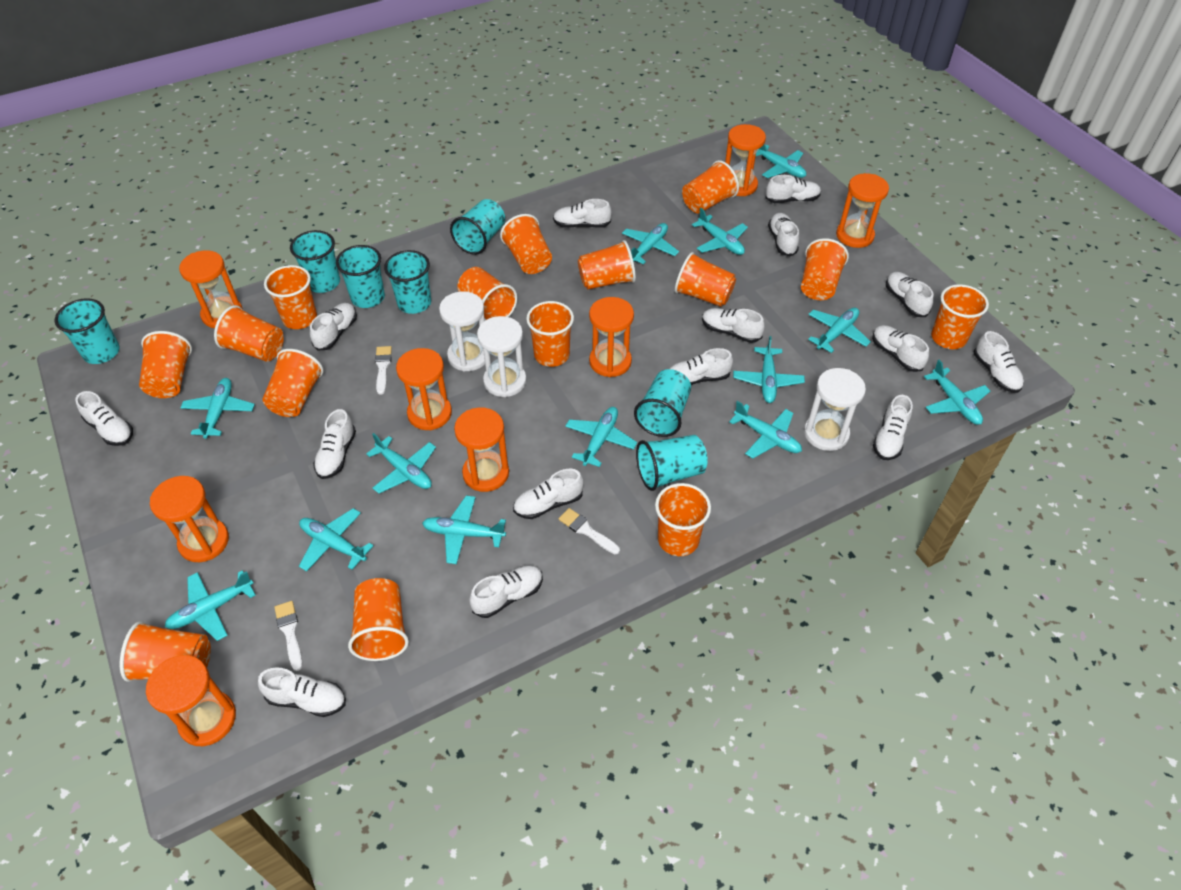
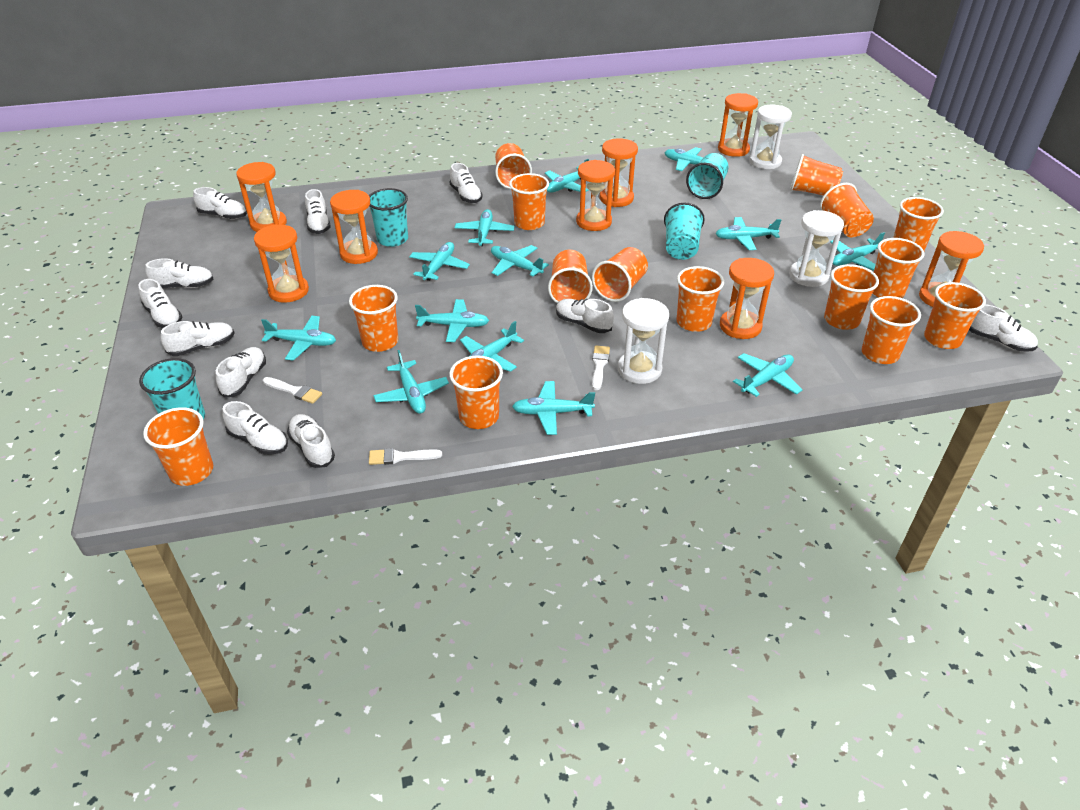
turquoise cup: [54,298,120,364] [290,230,340,293] [336,245,385,308] [384,250,431,314] [450,199,505,255] [634,369,691,437] [636,435,708,491] = 7 -> [139,358,205,420] [369,188,408,247] [664,203,705,260] [686,153,728,199] = 4
white shoe: [75,391,133,446] [258,667,346,717] [310,303,357,351] [313,409,356,479] [469,566,543,618] [513,469,584,519] [553,199,612,228] [669,348,733,385] [702,308,765,343] [765,175,821,203] [768,213,799,256] [872,325,929,372] [873,395,913,460] [886,272,934,317] [974,331,1024,393] = 15 -> [139,279,182,328] [145,258,214,288] [161,321,235,356] [193,187,247,219] [216,347,266,398] [222,401,288,455] [287,414,335,468] [305,189,331,234] [450,163,483,203] [556,299,614,333] [969,304,1038,352] = 11

